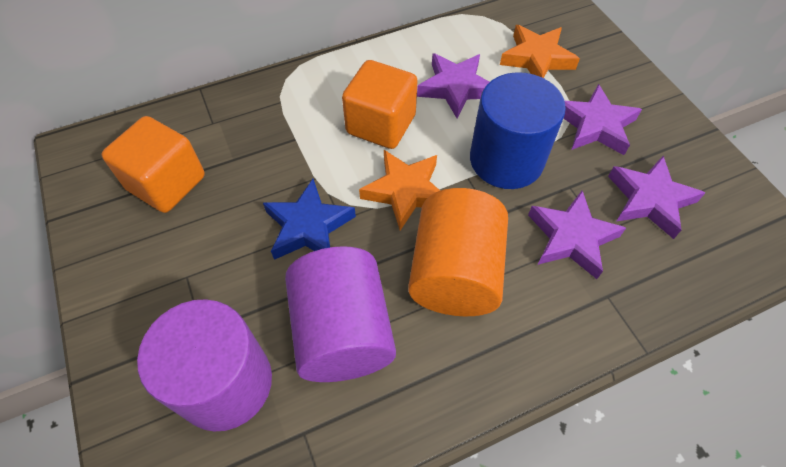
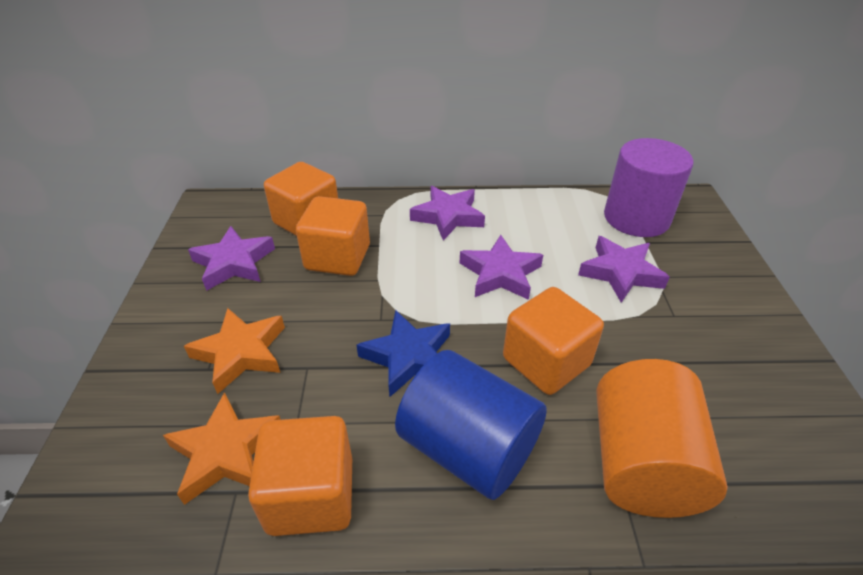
orange cube: [101,116,205,213] [342,60,418,149] = 2 -> [248,416,352,536] [264,162,338,236] [296,196,370,276] [503,287,604,395] = 4
purple cylinder: [137,299,272,432] [285,246,396,382] = 2 -> [604,138,693,237] = 1

